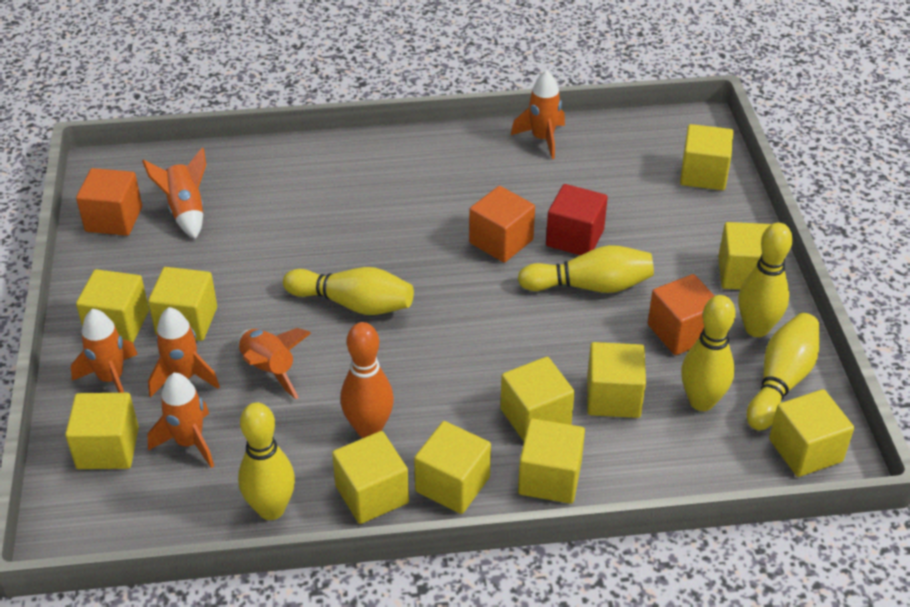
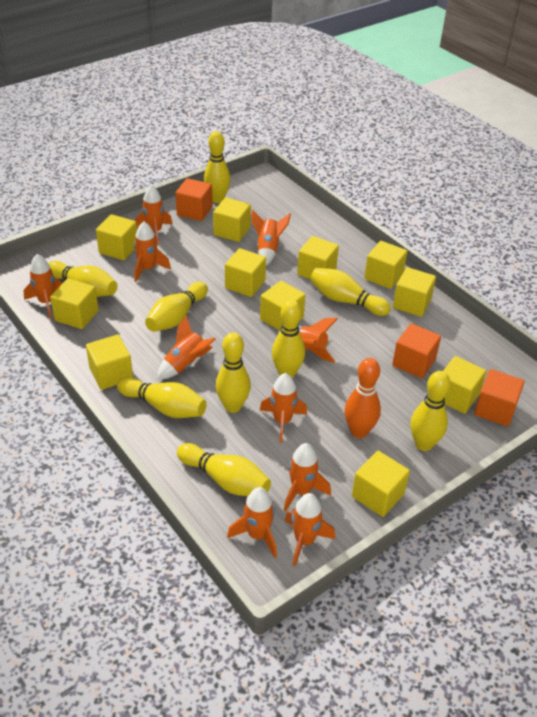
orange rocket: [71,309,138,393] [142,147,206,239] [147,373,214,468] [148,307,220,397] [238,328,311,399] [511,70,565,159] = 6 -> [23,254,63,318] [134,221,171,282] [135,185,172,245] [157,315,216,380] [227,487,277,558] [252,210,291,266] [259,373,307,443] [277,318,338,363] [284,443,331,511] [285,493,335,566] = 10
red cube: [546,184,608,255] = 1 -> none = 0
yellow bowling pin: [238,402,295,520] [283,267,414,315] [518,245,654,293] [681,295,736,411] [738,223,793,337] [746,313,819,430] = 6 -> [48,261,117,297] [117,376,207,418] [145,282,208,332] [177,443,271,496] [204,131,230,203] [216,332,251,413] [272,300,305,378] [310,267,391,316] [410,371,450,451] = 9

